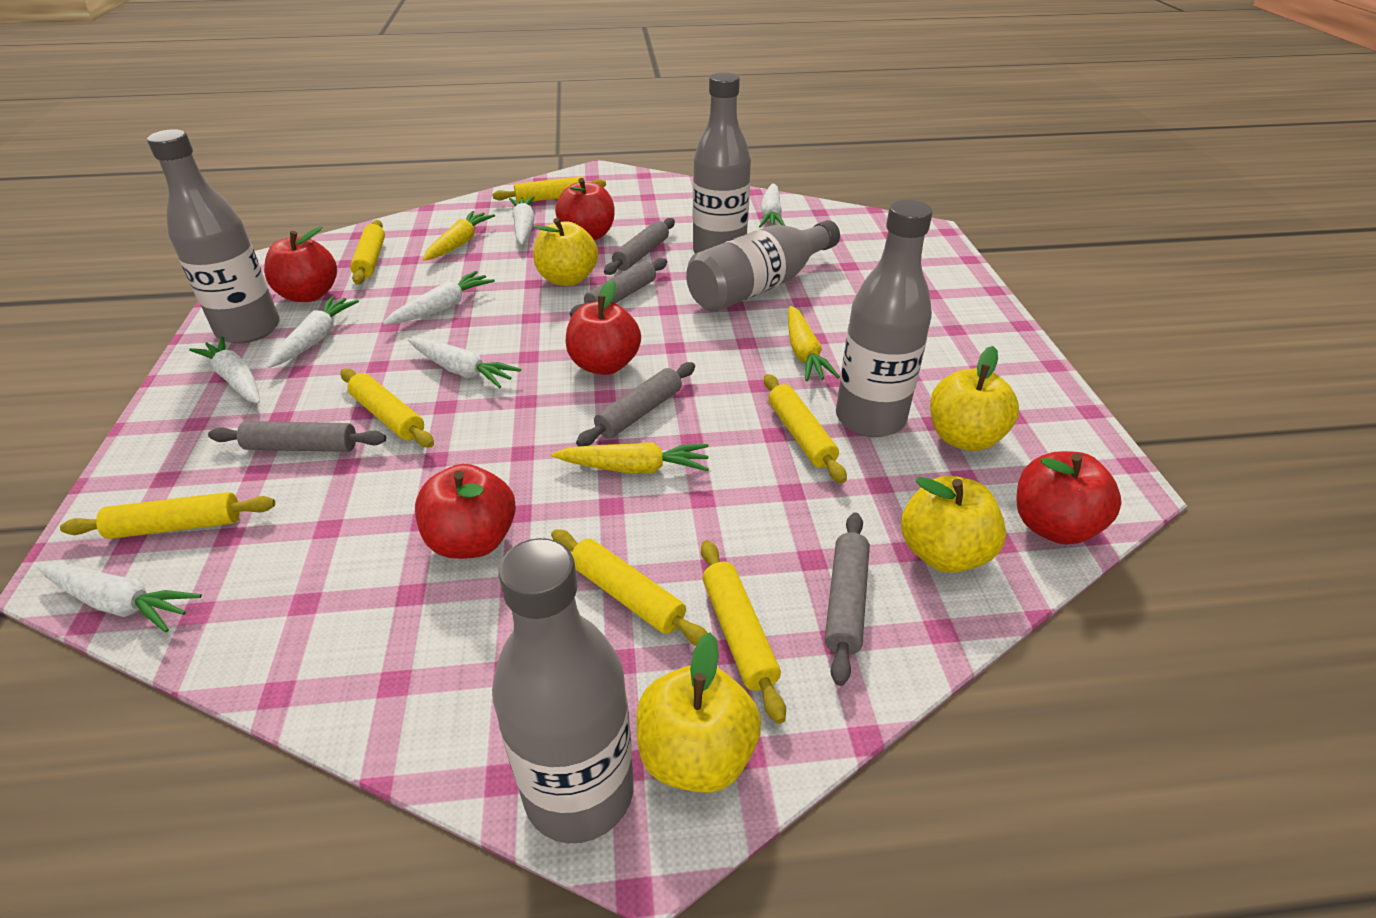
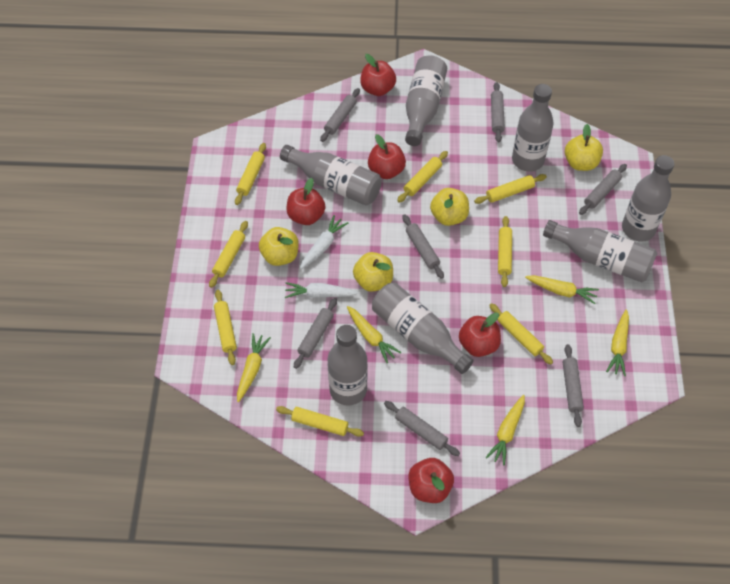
grey bottle: [147,129,280,344] [492,538,634,843] [686,220,840,312] [693,72,751,254] [836,200,933,437] = 5 -> [280,145,382,206] [328,325,368,406] [372,282,474,374] [405,55,447,146] [512,84,554,172] [543,220,657,283] [622,155,674,242] = 7
grey rolling pin: [208,421,386,452] [570,258,667,317] [576,362,695,446] [604,218,675,275] [825,512,870,686] = 5 -> [294,298,337,369] [320,88,360,142] [384,401,460,456] [402,214,444,279] [491,82,505,142] [563,344,584,427] [579,164,627,215] = 7
white carrot: [37,563,202,632] [189,337,260,404] [267,296,359,368] [383,271,495,325] [407,337,521,388] [509,196,535,244] [759,183,785,228] = 7 -> [285,282,359,298] [300,215,348,269] = 2
yellow carrot: [423,211,495,261] [551,442,709,473] [788,306,840,381] = 3 -> [237,333,271,402] [347,306,402,363] [486,395,525,466] [525,275,599,304] [606,309,629,376] = 5
yellow rolling pin: [60,492,275,539] [341,368,434,447] [350,220,385,284] [492,176,606,203] [551,529,708,646] [701,540,786,724] [764,374,847,483] = 7 -> [209,221,248,288] [214,290,237,365] [235,143,266,205] [276,406,364,437] [397,151,448,203] [474,174,547,204] [489,303,553,364] [498,216,512,287] = 8

